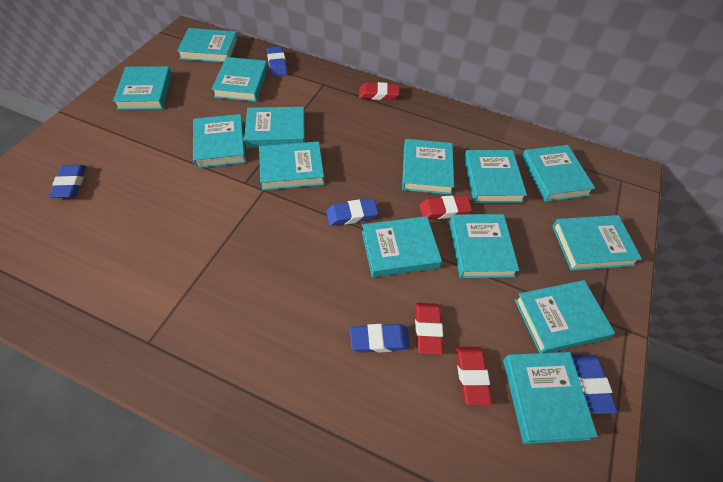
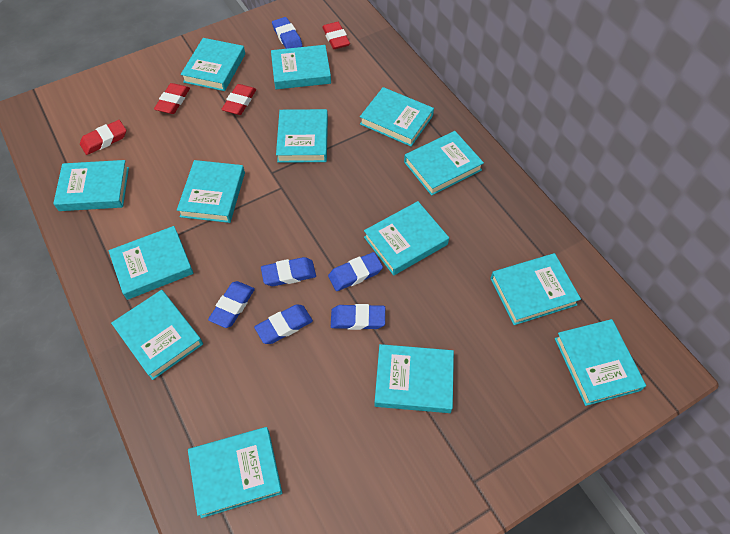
blue eraser: [49,165,86,198] [267,46,288,77] [326,199,378,226] [350,324,410,353] [571,354,618,414] = 5 -> [208,281,255,328] [254,304,313,344] [261,257,316,286] [272,17,303,49] [328,252,383,291] [331,304,385,330] = 6

